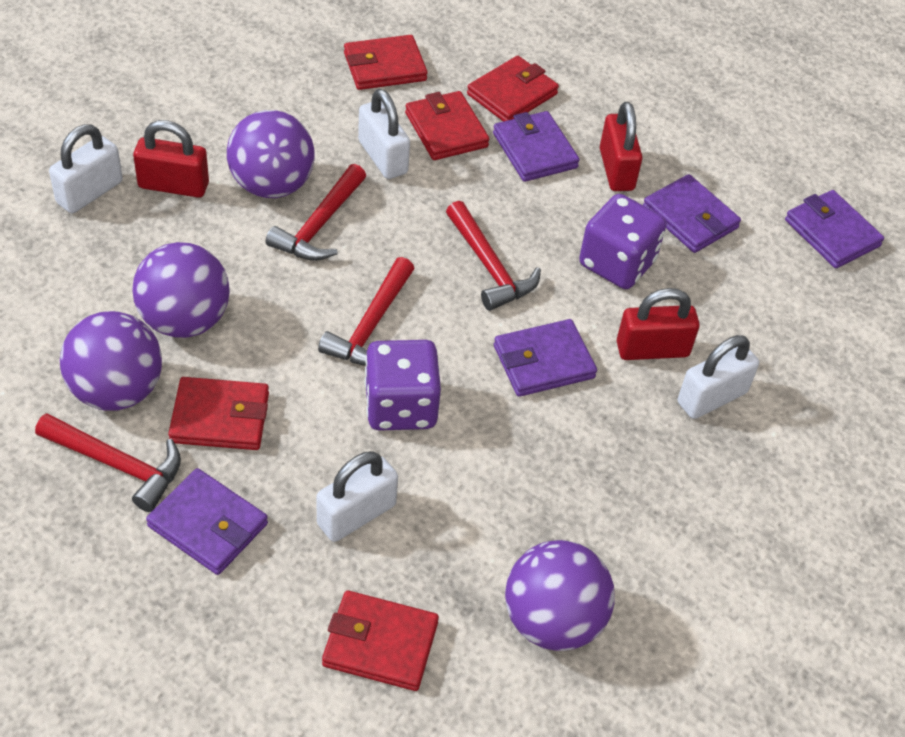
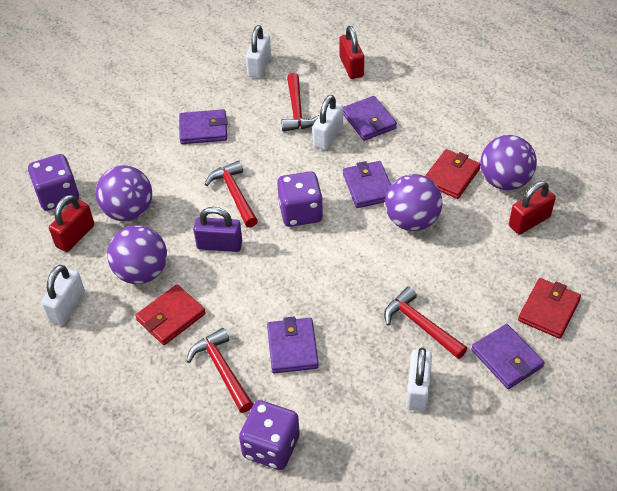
purple dice: [365,340,441,431] [579,194,666,289] = 2 -> [28,154,79,211] [239,400,300,470] [277,172,323,227] = 3
purple padlock: none = 0 -> [193,207,242,252] = 1
red wallet: [168,377,269,450] [322,590,439,691] [344,35,428,90] [405,91,489,160] [467,56,559,121] = 5 -> [135,284,206,345] [425,149,480,199] [518,278,581,339] = 3

